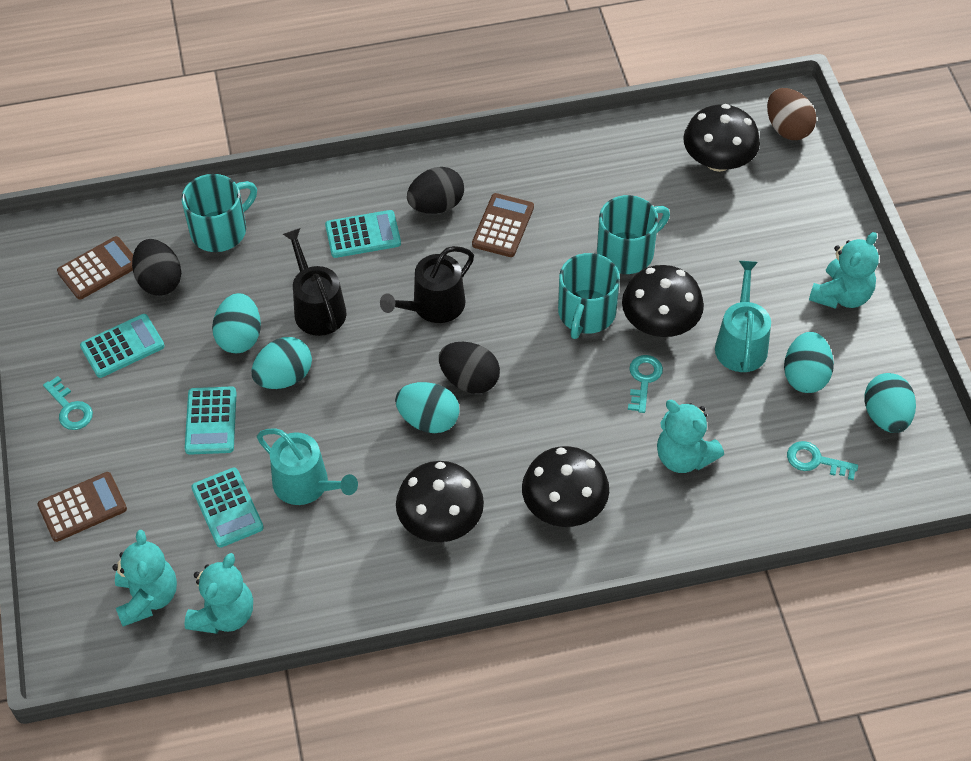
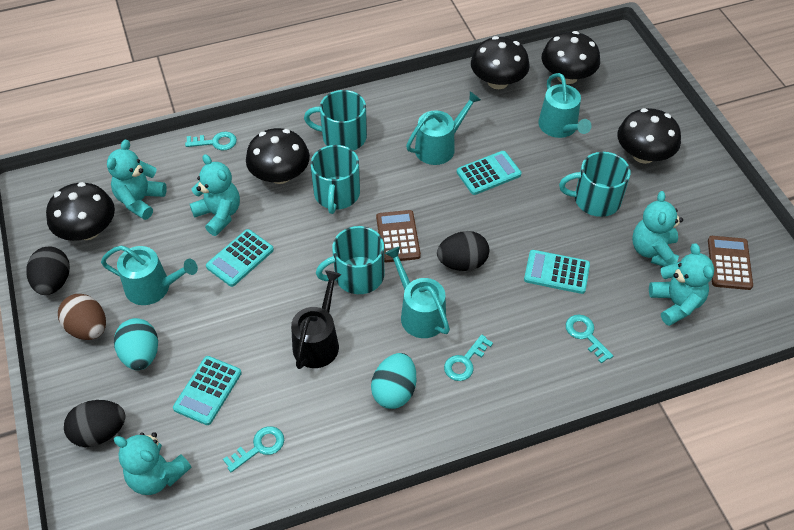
black mushroom: [396,461,484,542] [522,446,609,527] [622,265,704,337] [683,104,760,172] = 4 -> [46,182,115,241] [246,128,310,184] [471,36,530,89] [541,31,600,84] [618,108,681,164] = 5
black watering can: [283,228,346,336] [380,246,474,323] = 2 -> [291,270,341,369] = 1
brown calculator: [38,472,127,542] [57,236,133,300] [472,193,534,257] = 3 -> [376,210,421,263] [708,236,753,290] = 2
turquoise egg: [212,293,261,353] [251,337,312,389] [395,382,460,433] [784,332,834,393] [864,373,916,433] = 5 -> [114,318,158,370] [371,353,416,409] = 2
turquoise key: [43,376,93,430] [628,355,663,413] [787,441,858,480] = 3 -> [185,132,237,151] [223,426,284,472] [444,335,493,381] [566,315,613,364] = 4
turquoise mug: [182,174,257,252] [558,253,620,339] [597,195,670,274] = 3 -> [304,90,367,151] [310,145,360,214] [316,226,384,294] [559,152,631,217] = 4
turquoise teddy bear: [112,530,177,627] [184,553,253,634] [657,400,724,473] [809,232,879,309] = 4 -> [107,139,167,220] [114,432,192,495] [190,154,240,236] [632,191,683,267] [649,243,714,326] = 5
turquoise watering can: [257,428,358,505] [715,261,771,372] = 2 -> [101,246,198,305] [385,246,450,338] [406,91,481,165] [538,73,592,138] = 4

